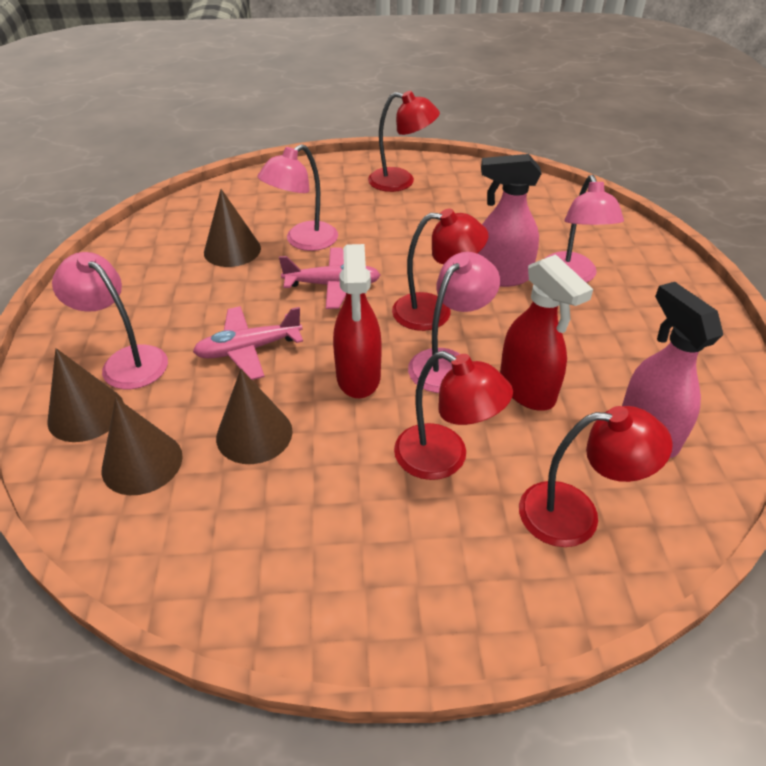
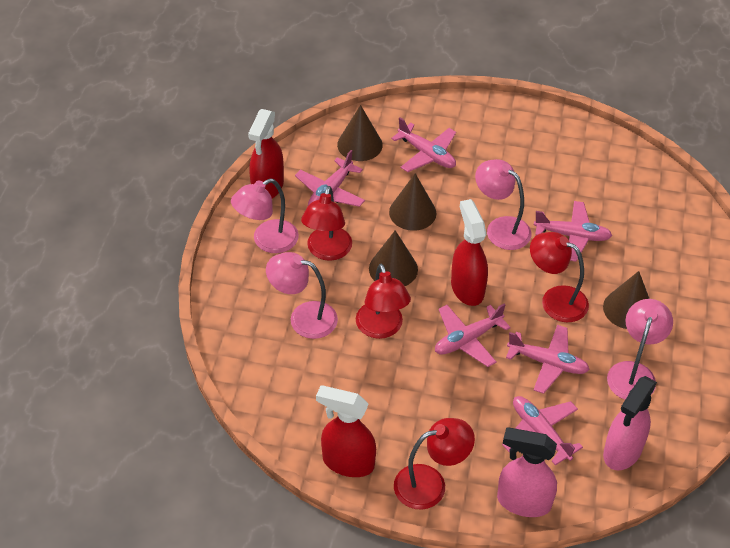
pink plane: [193,306,303,380] [279,248,380,309] = 2 -> [295,150,365,207] [391,117,456,172] [435,303,511,367] [502,396,583,465] [506,325,590,394] [534,201,612,261] = 6
red spray bottle: [333,244,382,399] [500,254,593,410] = 2 -> [248,109,284,198] [316,386,376,477] [451,199,488,306] = 3

